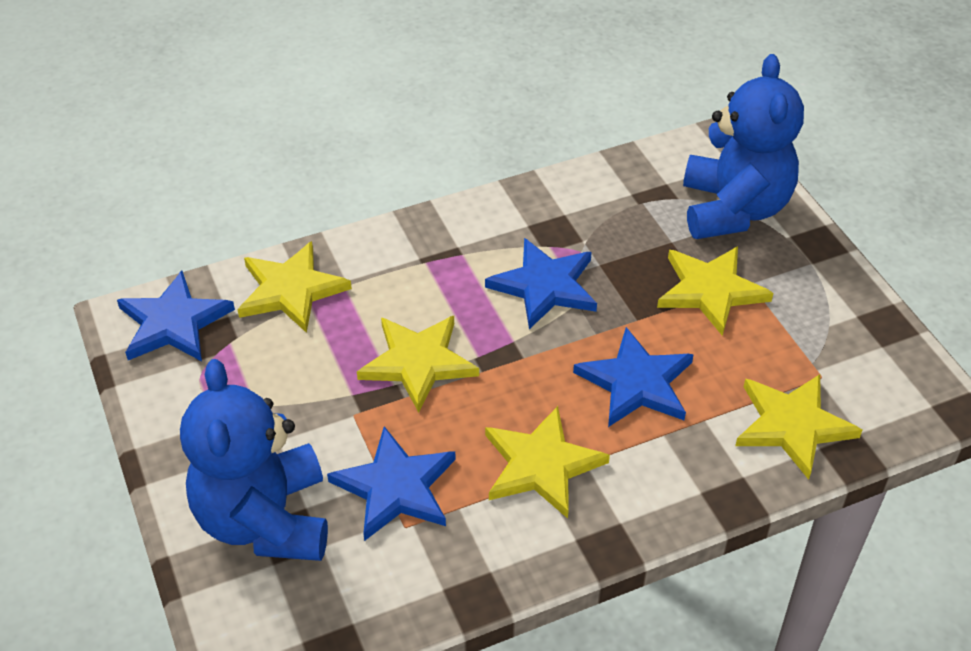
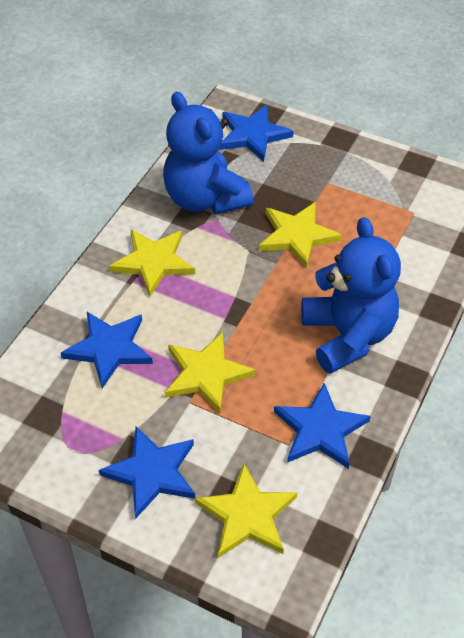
yellow star: [237,241,352,333] [357,316,479,413] [485,406,610,519] [657,246,773,336] [735,374,862,480] = 5 -> [109,229,195,296] [165,332,255,413] [195,464,297,558] [259,202,342,269] = 4

